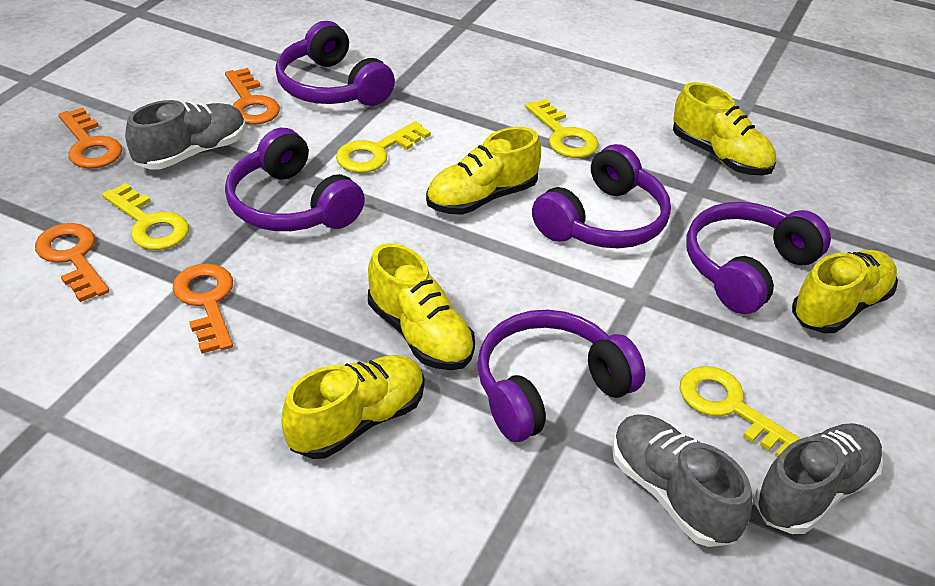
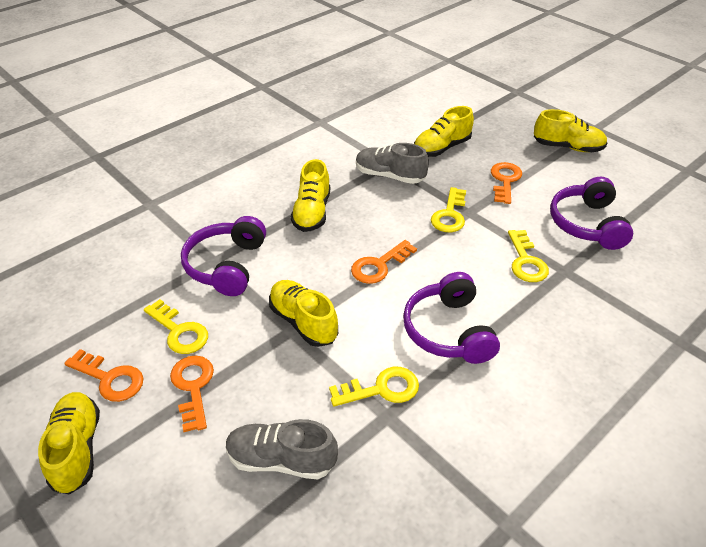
grey shoe: [125,100,246,170] [612,414,752,547] [755,423,883,534] = 3 -> [226,419,338,479] [356,143,429,184] = 2
purple headphones: [225,128,365,231] [275,21,395,106] [477,310,646,442] [532,144,671,248] [686,202,831,314] = 5 -> [181,216,266,296] [403,272,500,364] [550,177,633,250] = 3

